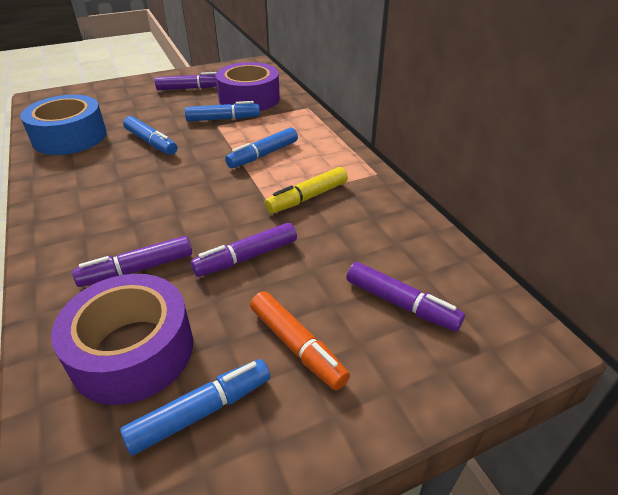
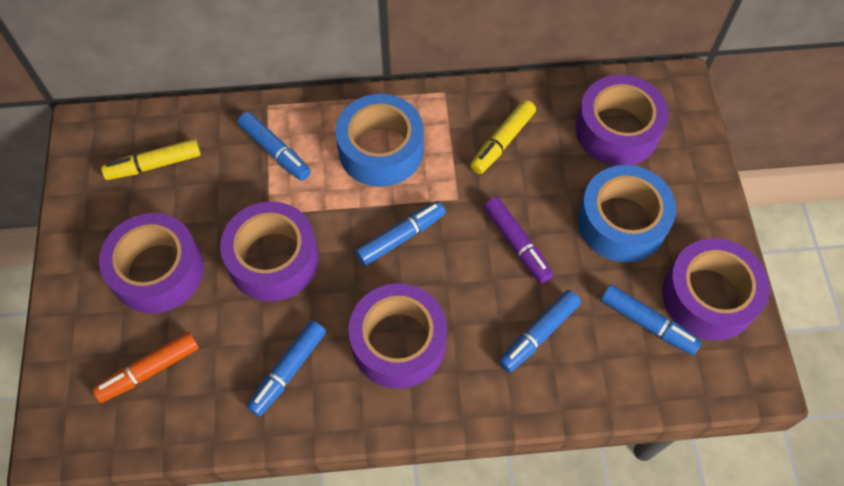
blue marker: [120,359,270,456] [123,116,177,155] [185,101,260,122] [225,127,298,168] = 4 -> [237,112,311,181] [247,320,326,417] [355,201,446,266] [499,290,581,373] [601,285,702,355] = 5
blue tape: [20,95,107,155] = 1 -> [336,94,424,187] [578,165,676,262] = 2
purple marker: [72,236,192,287] [155,72,217,90] [191,223,297,277] [346,262,465,332] = 4 -> [484,197,553,283] = 1
purple tape: [51,274,193,405] [216,62,280,111] = 2 -> [99,213,204,314] [220,201,319,301] [348,283,447,389] [575,75,669,166] [662,238,770,340] = 5
yellow marker: [265,167,348,213] = 1 -> [101,139,201,180] [470,100,536,174] = 2

